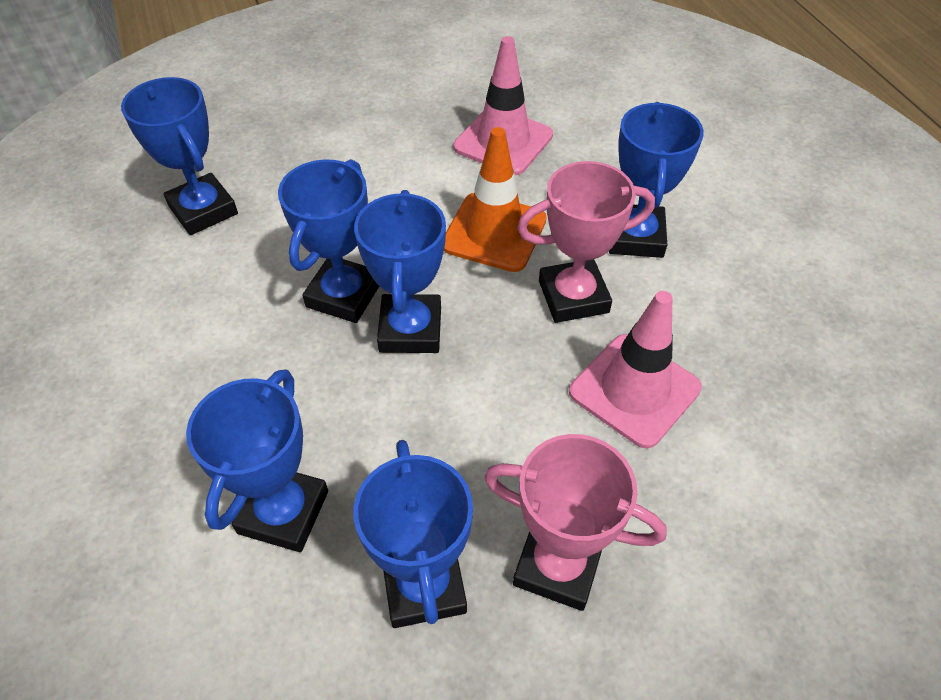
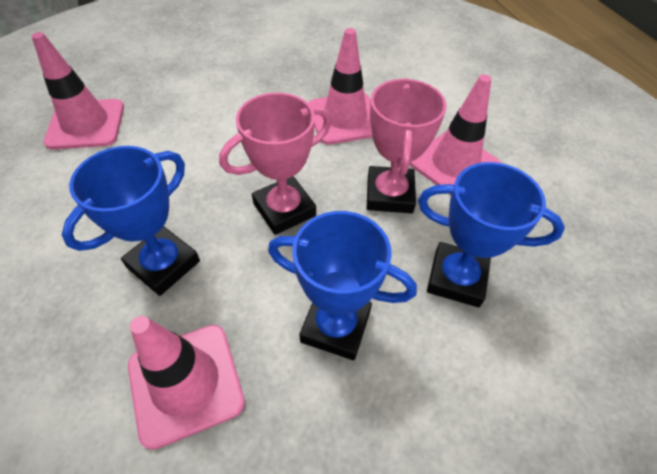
blue trophy: [121,77,238,235] [186,369,328,552] [278,159,379,323] [353,440,473,628] [354,190,446,353] [609,102,704,258] = 6 -> [62,146,200,296] [268,211,417,360] [418,162,565,307] = 3
orange traffic cone: [444,127,547,272] = 1 -> none = 0
pink traffic cone: [454,36,553,175] [569,291,702,448] = 2 -> [32,32,124,150] [128,316,245,450] [309,28,372,145] [410,74,501,195] = 4

